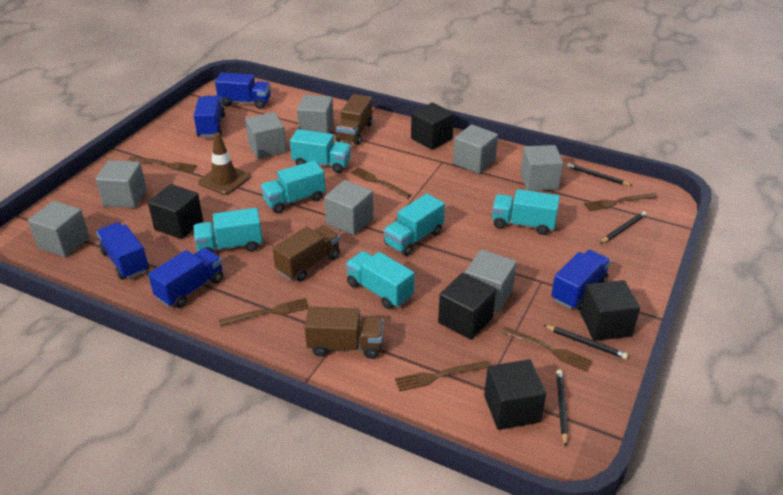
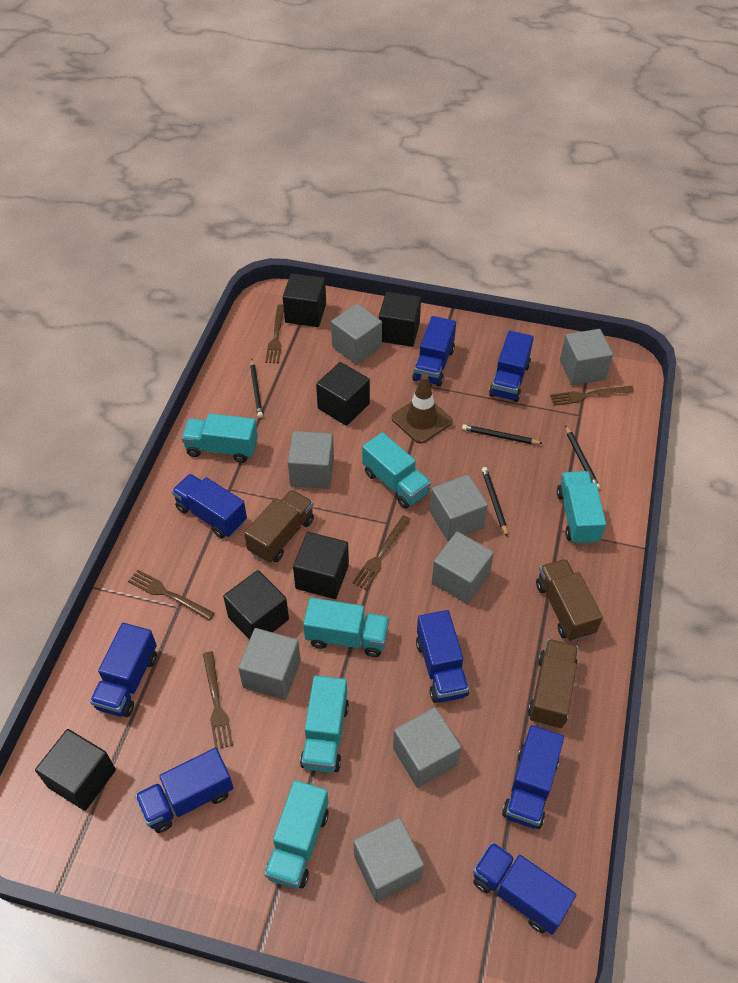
black cube: [148,184,203,239] [411,102,454,150] [438,273,496,340] [484,359,546,430] [580,280,640,341] = 5 -> [35,729,116,811] [223,570,289,640] [283,273,326,327] [293,532,349,599] [316,362,370,426] [379,292,421,347] = 6
blue truck: [96,222,149,280] [148,248,223,308] [194,96,225,137] [215,73,271,109] [551,250,611,310] = 5 -> [90,623,157,717] [135,747,234,833] [172,474,247,538] [412,316,456,386] [416,610,469,703] [473,842,576,935] [489,331,534,402] [502,725,564,829] = 8
brown fork: [128,157,197,172] [219,298,309,326] [350,167,411,199] [395,361,490,392] [501,327,593,372] [584,193,657,211] = 6 -> [128,570,215,621] [203,651,233,749] [265,304,284,363] [352,515,411,590] [550,386,634,406] = 5

